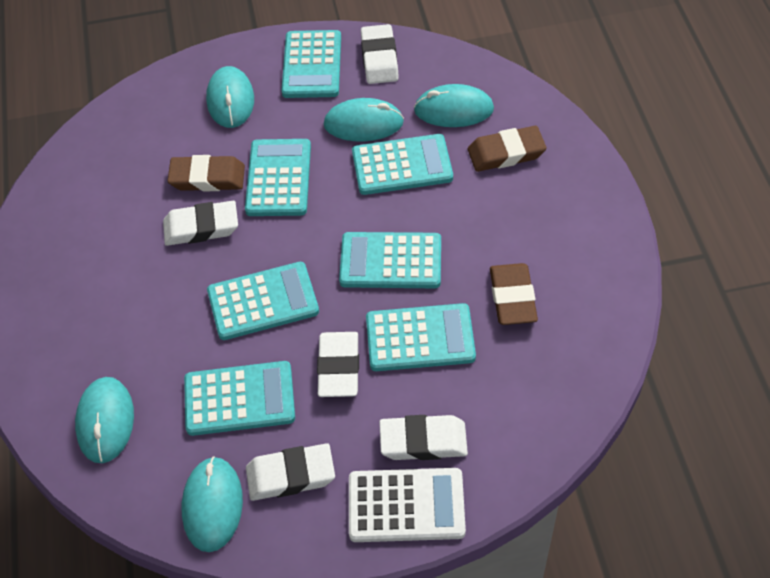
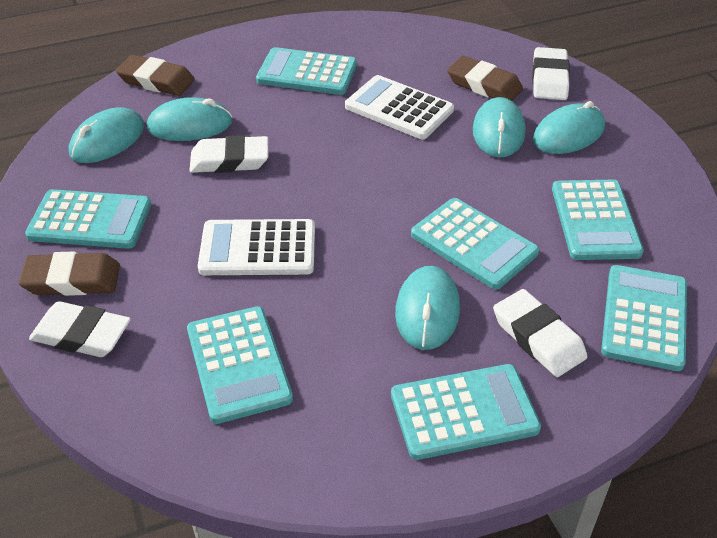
white calculator: [349,468,466,542] = 1 -> [198,219,315,275] [345,75,454,139] = 2
white eraser: [163,201,238,246] [246,443,335,501] [317,332,359,397] [361,24,399,84] [379,415,468,460] = 5 -> [29,301,131,357] [189,135,268,173] [493,289,588,377] [532,47,570,100] = 4

